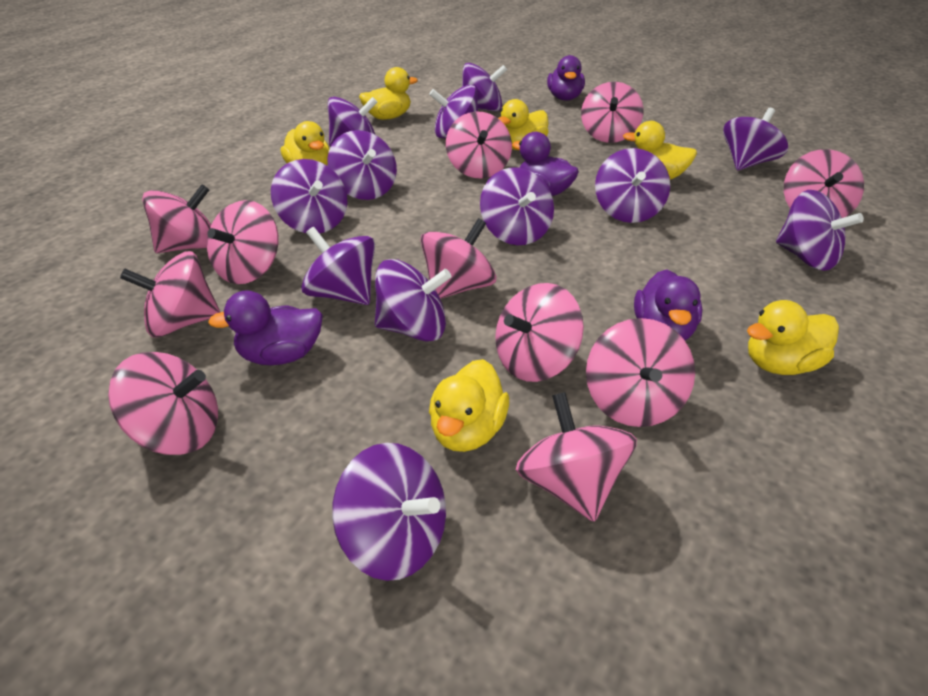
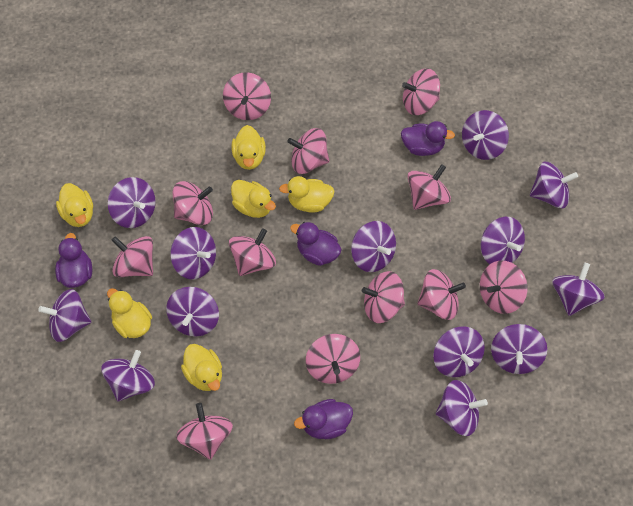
pink spinning top: [108,352,218,455] [120,251,220,337] [142,184,211,253] [207,200,278,284] [420,218,496,299] [446,112,512,178] [495,283,584,382] [516,392,637,522] [581,82,643,143] [586,318,695,427] [784,149,864,218] = 11 -> [111,236,153,277] [173,181,213,225] [176,403,233,460] [223,72,271,120] [229,228,276,276] [287,128,329,174] [306,334,360,384] [362,271,405,323] [402,68,440,115] [407,164,451,210] [417,269,466,320] [480,260,528,314] = 12
purple spinning top: [271,159,348,233] [301,227,375,305] [328,97,377,147] [328,130,397,200] [332,443,446,581] [375,259,452,342] [429,85,478,138] [462,63,507,112] [480,167,554,245] [595,148,670,223] [723,108,788,170] [776,190,864,271] = 12 -> [38,289,91,342] [102,350,155,401] [108,177,156,228] [166,287,219,336] [170,227,216,279] [351,221,396,272] [433,327,485,377] [436,380,488,436] [462,110,509,160] [481,217,525,264] [491,324,547,374] [530,161,578,208] [552,263,605,316] = 13

